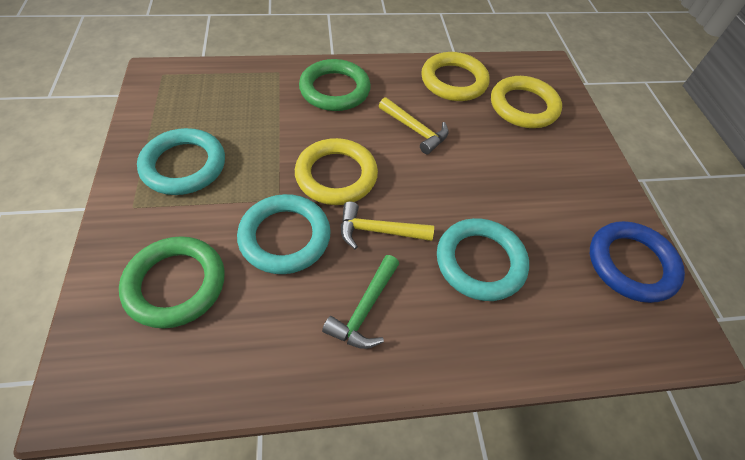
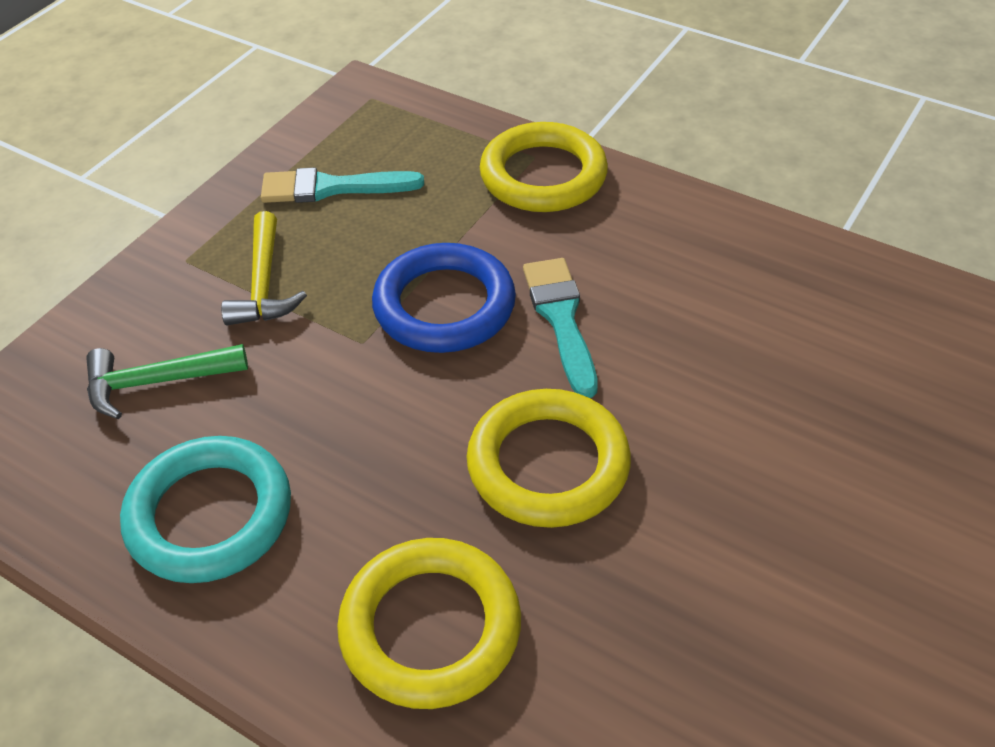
green ring: [119,236,225,328] [299,59,371,111] = 2 -> none = 0
turquoise brush: none = 0 -> [261,167,424,203] [523,258,598,398] = 2
turquoise ring: [137,128,225,195] [237,194,331,274] [437,218,529,301] = 3 -> [120,436,291,583] = 1
yellow hammer: [341,201,434,249] [379,97,449,154] = 2 -> [221,211,307,325] = 1

